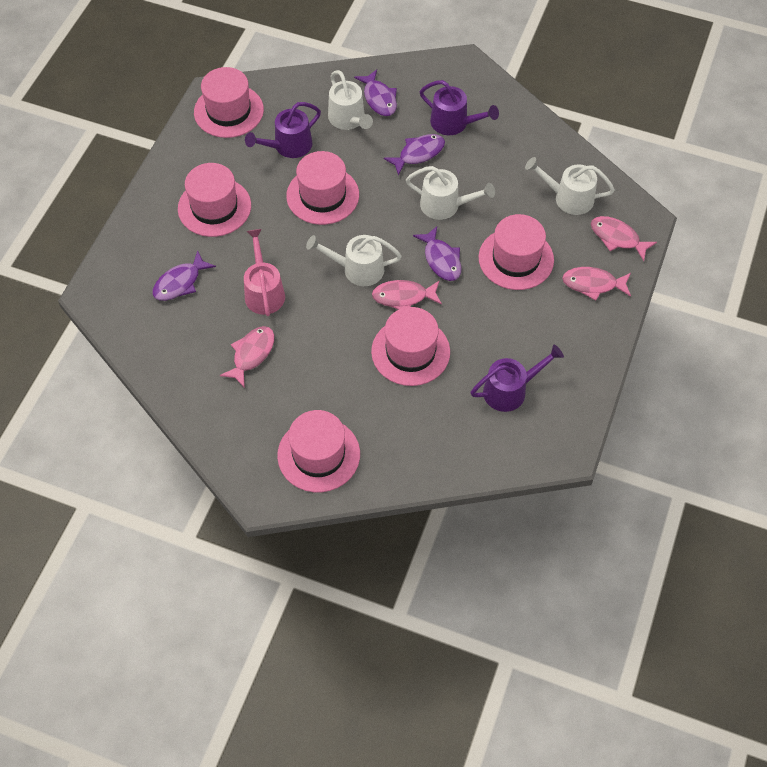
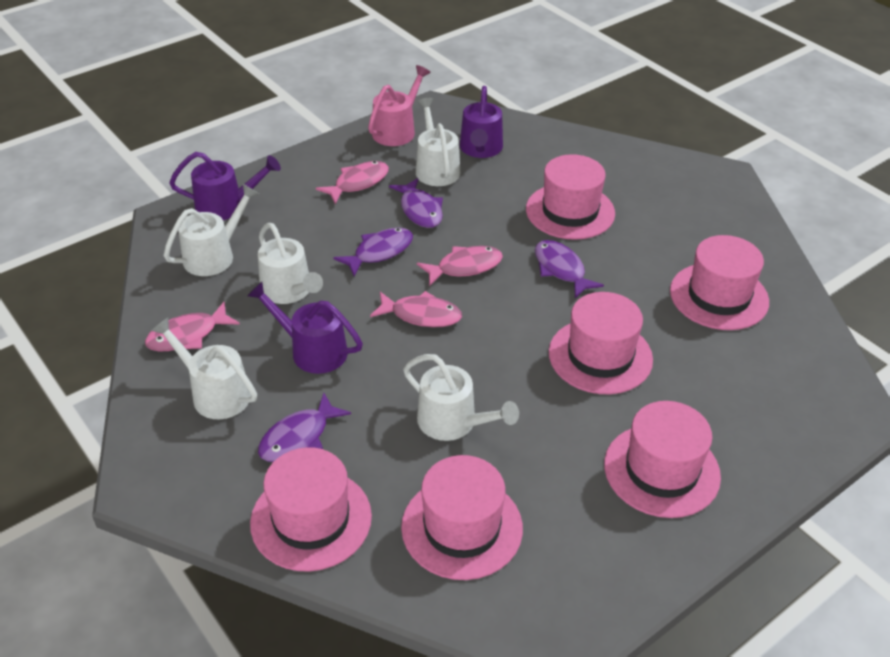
white watering can: [306,235,402,286] [328,70,373,130] [406,166,495,220] [525,157,615,215] = 4 -> [151,317,257,419] [164,184,259,276] [258,223,323,304] [403,354,519,441] [416,98,461,186] = 5

